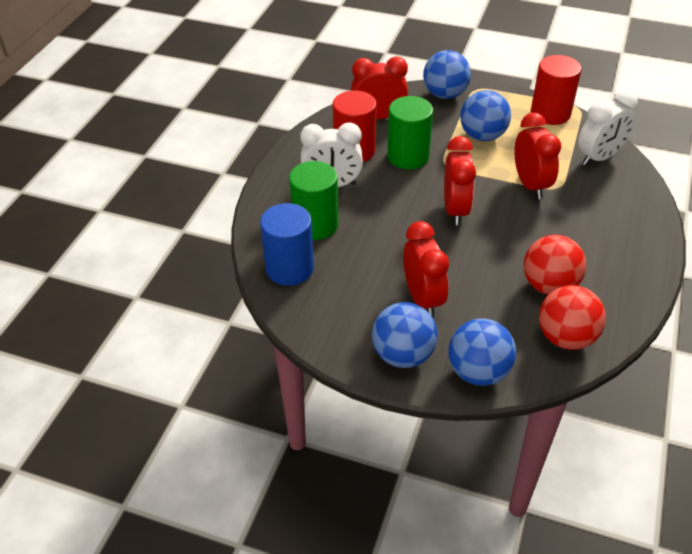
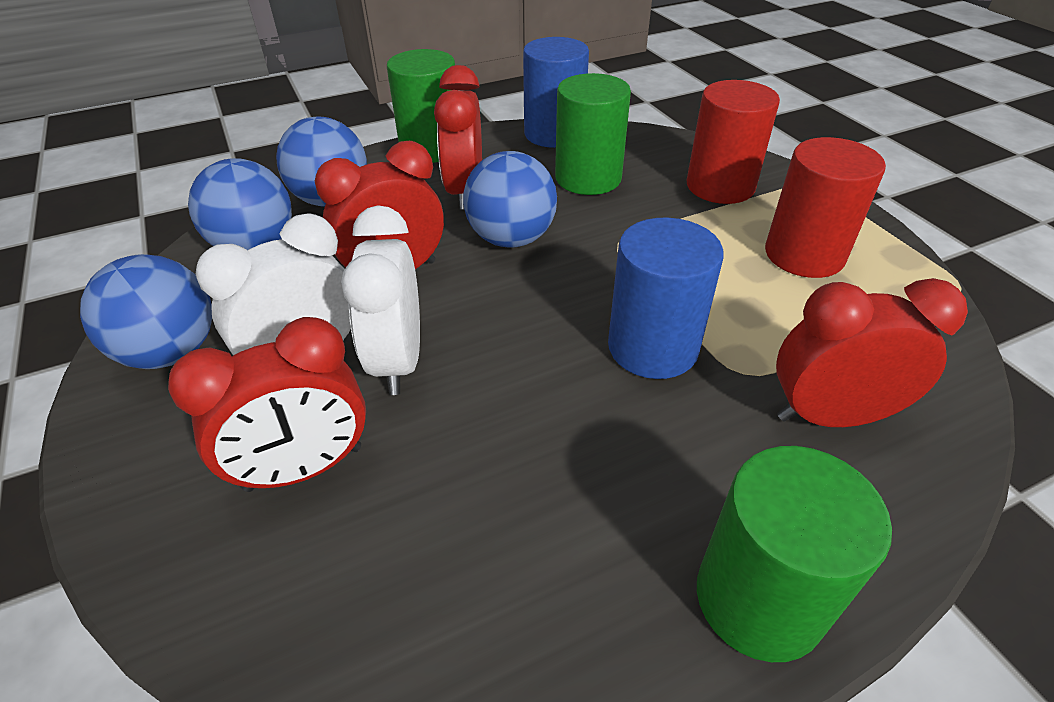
blue cylinder: [260,203,314,286] = 1 -> [523,37,589,148] [608,218,724,379] = 2
green cylinder: [289,161,339,240] [387,96,433,169] = 2 -> [387,49,455,163] [555,73,631,195] [697,446,892,662] = 3
red ball: [524,235,586,295] [539,285,606,350] = 2 -> none = 0

